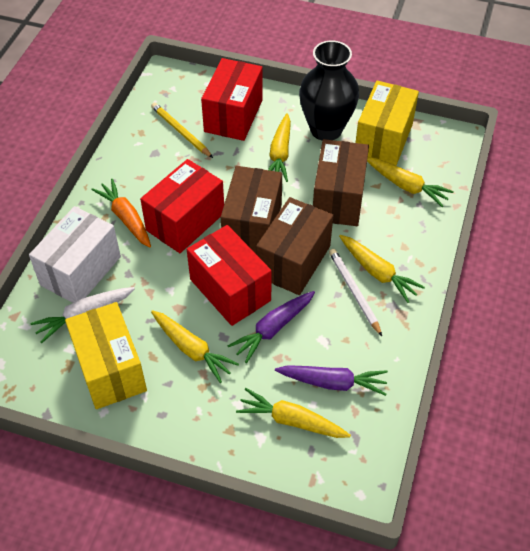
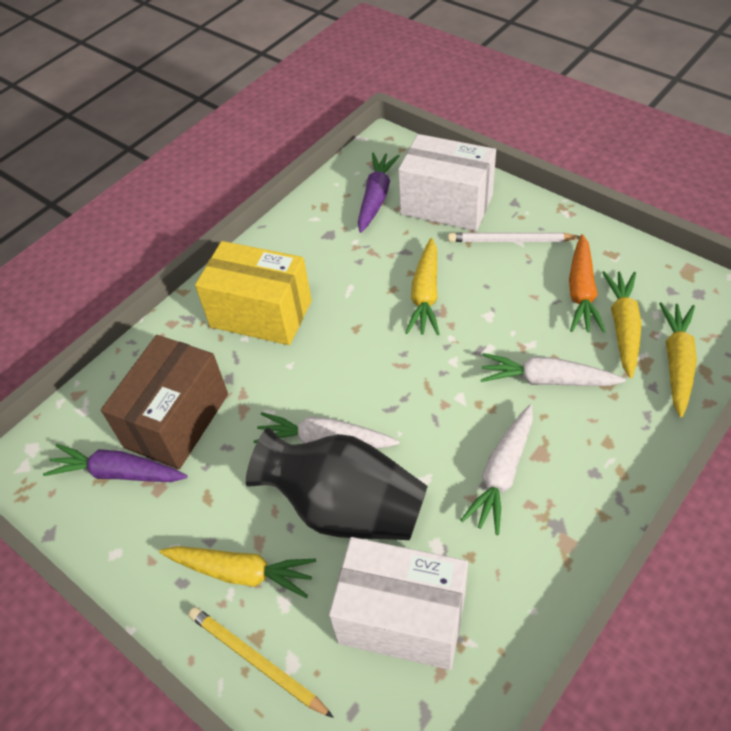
brown box: [221,166,282,254] [256,197,333,295] [313,139,369,226] = 3 -> [101,335,228,469] = 1
red box: [140,159,224,253] [187,225,272,326] [201,58,263,141] = 3 -> none = 0
white box: [29,206,121,303] = 1 -> [329,537,468,670] [398,134,496,231] = 2
white carrot: [31,287,135,343] = 1 -> [254,412,400,448] [460,404,533,535] [481,353,626,386] = 3
yellow box: [65,302,147,409] [356,81,419,166] = 2 -> [195,241,312,345] = 1
yellow carrot: [151,310,239,383] [236,388,351,438] [268,113,291,182] [339,235,425,303] [367,157,454,207] = 5 -> [159,546,316,598] [405,238,439,335] [602,271,642,378] [659,302,697,417] = 4

